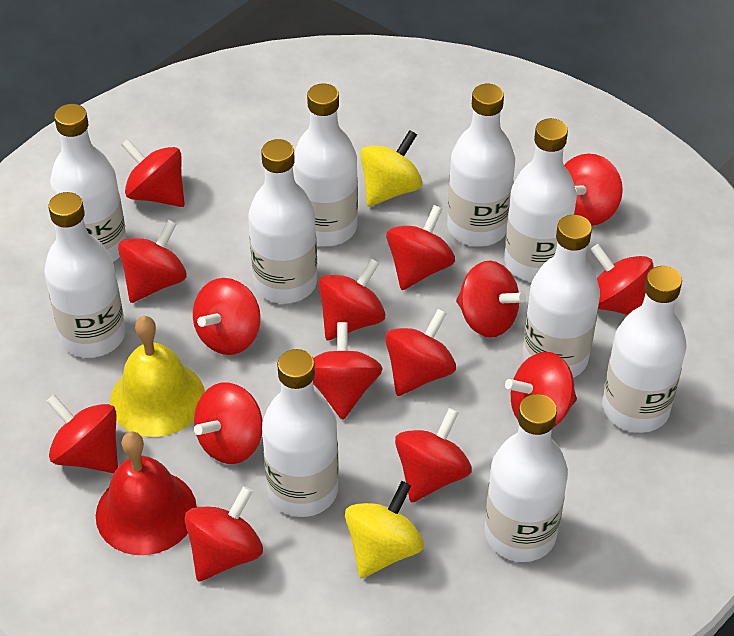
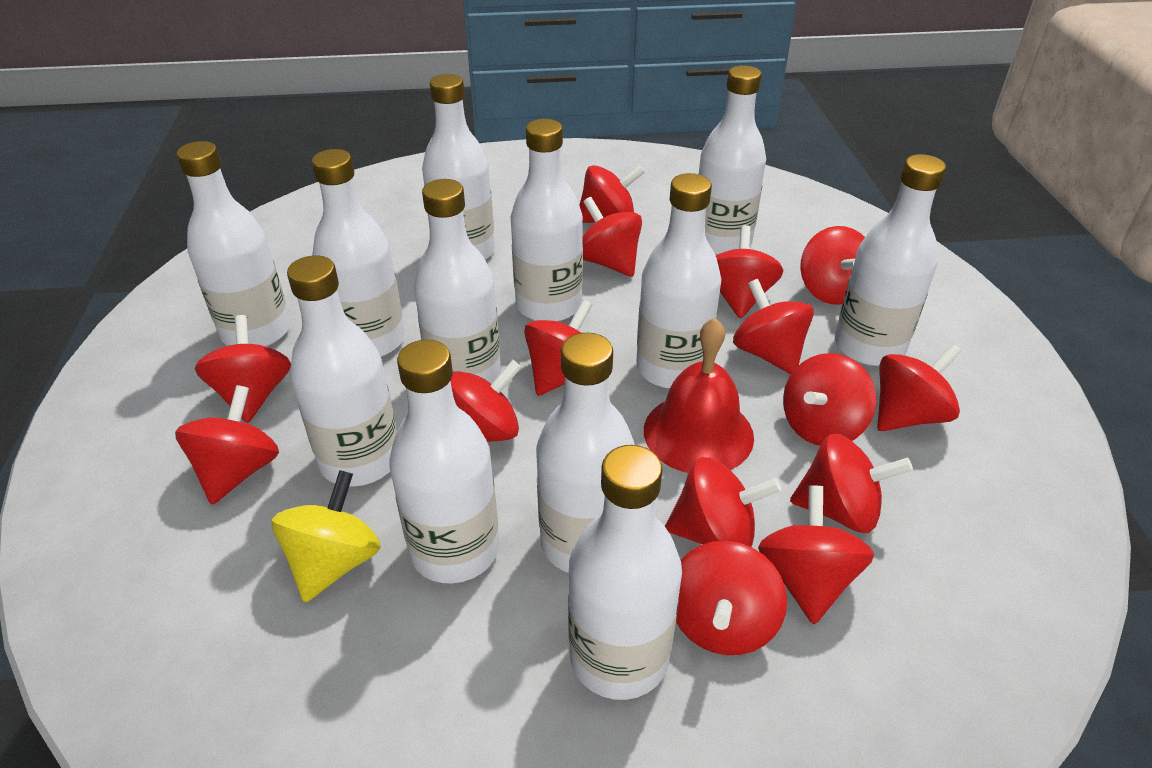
white bottle: [44,192,126,358] [50,104,127,262] [248,139,317,304] [262,349,339,517] [293,83,358,246] [447,84,515,246] [485,394,568,562] [504,118,577,282] [523,215,600,378] [602,266,687,433] = 10 -> [176,141,291,347] [287,255,397,487] [312,149,405,357] [389,340,499,584] [414,179,501,384] [422,74,495,260] [511,119,583,322] [536,333,635,573] [568,445,682,700] [636,173,722,389] [699,65,766,255] [835,154,946,366] = 12
yellow bell: [110,316,205,437] = 1 -> none = 0
yellow spinning top: [345,481,424,578] [360,130,423,207] = 2 -> [271,470,381,602] = 1

